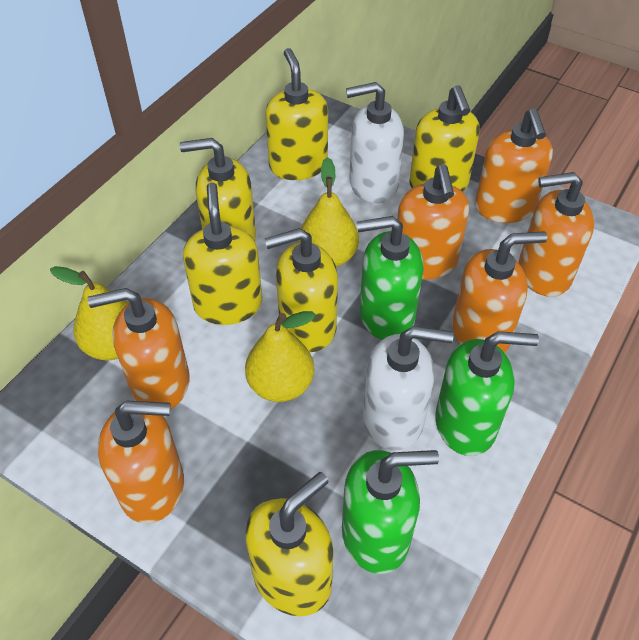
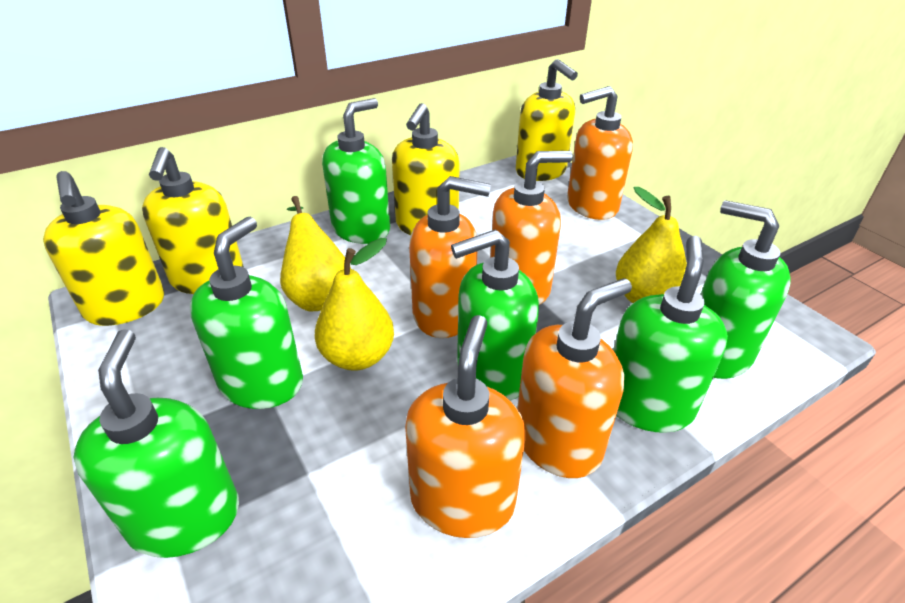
green soap dispenser: [342,450,439,574] [357,216,424,340] [435,331,539,456] = 3 -> [73,329,239,558] [190,217,303,409] [322,98,390,244] [451,230,539,401] [613,236,728,433] [700,200,791,379] = 6
orange soap dispenser: [88,288,190,409] [98,401,184,523] [397,164,469,280] [452,231,547,353] [475,108,553,223] [519,172,594,297] = 6 -> [405,315,525,538] [409,176,491,338] [490,151,573,305] [517,278,632,478] [567,86,633,220] = 5
white soap dispenser: [346,82,404,204] [363,326,454,451] = 2 -> none = 0
yellow soap dispenser: [180,138,256,241] [183,182,262,325] [245,472,333,616] [265,48,328,180] [265,228,338,352] [409,85,480,192] = 6 -> [43,171,164,326] [142,147,244,294] [392,103,460,235] [516,59,578,181] = 4

